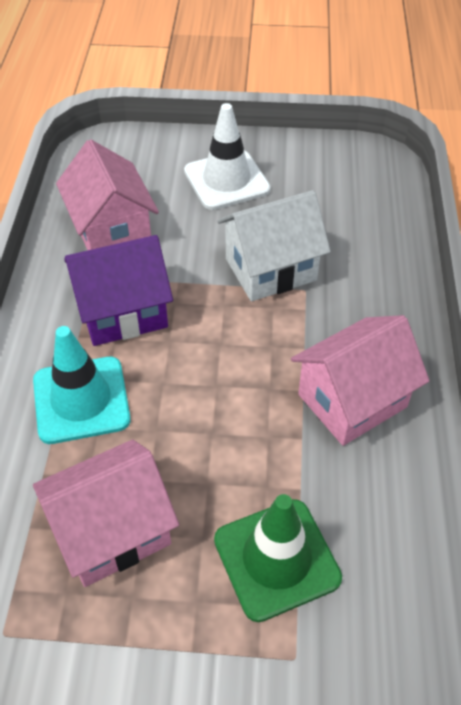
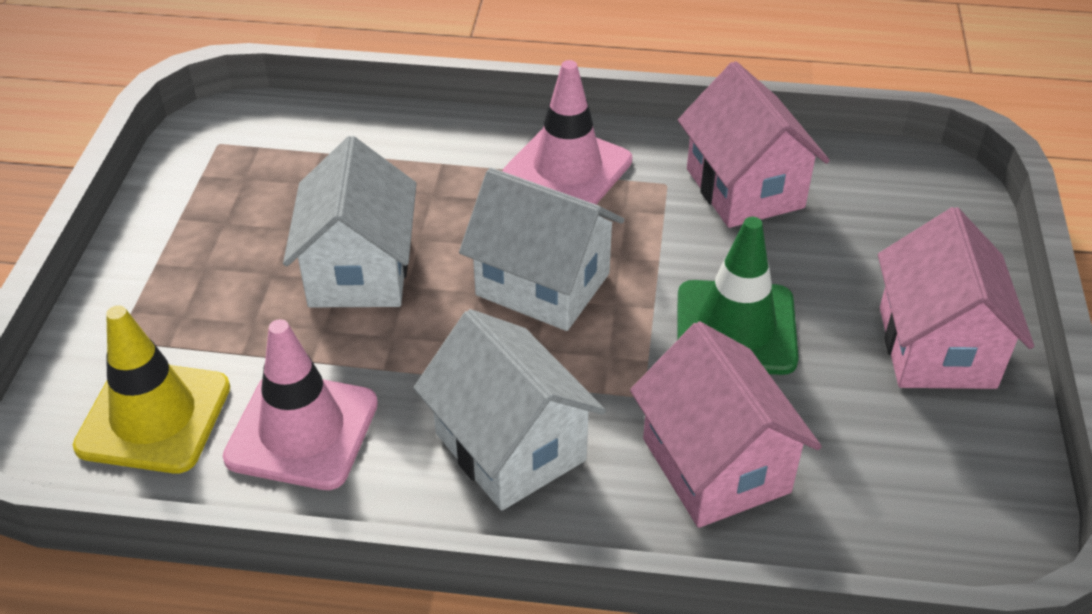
pink traffic cone: none = 0 -> [223,319,378,490] [502,60,632,204] = 2
purple house: [64,235,173,346] = 1 -> none = 0
turquoise traffic cone: [33,326,131,444] = 1 -> none = 0
white house: [217,190,331,301] = 1 -> [283,136,417,307] [414,309,606,511] [459,168,624,331] = 3
white traffic cone: [184,103,271,210] = 1 -> none = 0
yellow traffic cone: none = 0 -> [73,305,230,473] = 1

